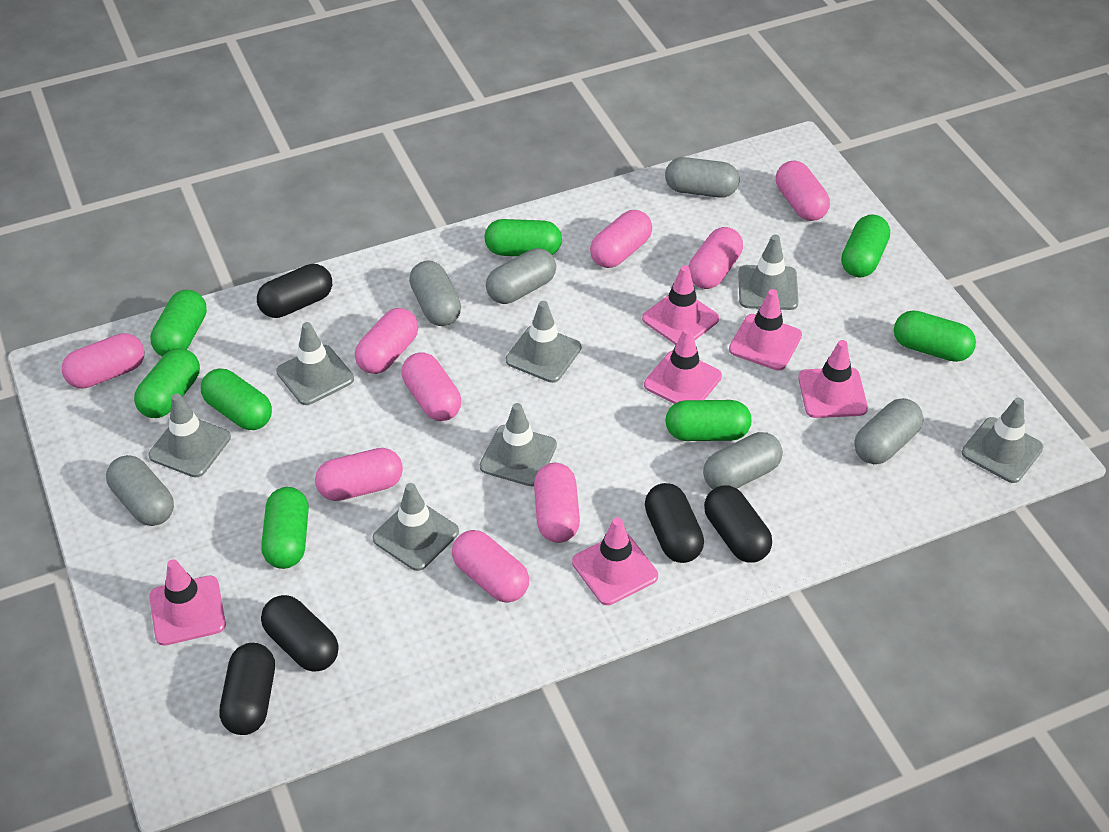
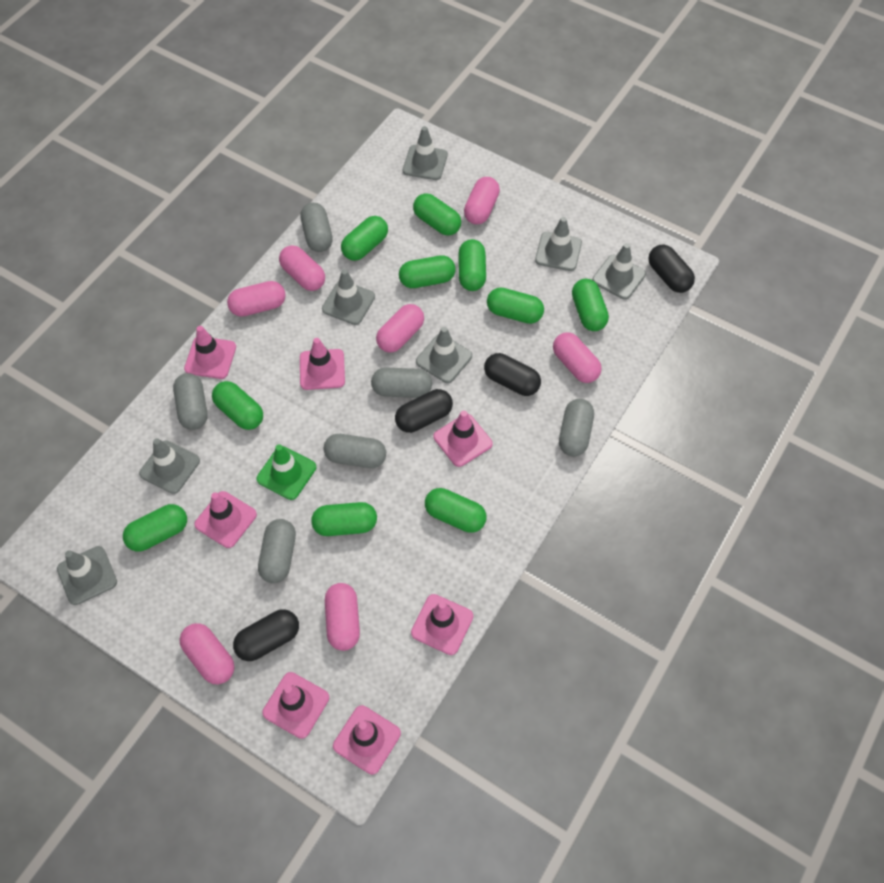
black capsule: [220,643,275,735] [257,264,332,318] [261,595,339,672] [645,483,704,563] [704,486,772,563] = 5 -> [233,609,299,661] [395,389,453,433] [484,353,541,396] [648,245,695,293] = 4
green capsule: [134,348,200,418] [150,290,207,357] [201,369,272,430] [261,487,309,569] [485,219,562,256] [666,400,751,441] [841,214,890,277] [894,310,976,362] = 8 -> [123,504,187,552] [212,381,263,430] [311,502,377,536] [341,216,388,261] [399,255,456,288] [413,193,461,236] [425,488,487,533] [458,239,486,291] [487,288,544,324] [572,279,609,331] = 10
green traffic cone: none = 0 -> [256,444,316,500] = 1
pink capsule: [62,333,145,389] [315,448,403,501] [355,308,418,374] [402,352,461,421] [452,530,529,602] [534,463,580,543] [590,210,652,268] [688,227,743,289] [776,160,830,221] = 9 -> [179,623,235,684] [227,281,286,317] [279,245,325,291] [325,583,360,651] [376,304,424,353] [464,177,500,224] [553,332,602,383] = 7
pink traffic cone: [149,559,226,646] [572,517,658,605] [642,265,719,345] [644,327,722,404] [729,289,802,370] [798,340,868,418] = 6 -> [184,326,236,379] [194,491,257,548] [262,672,329,739] [300,338,345,390] [333,705,401,775] [411,594,473,655] [434,411,493,467] = 7

